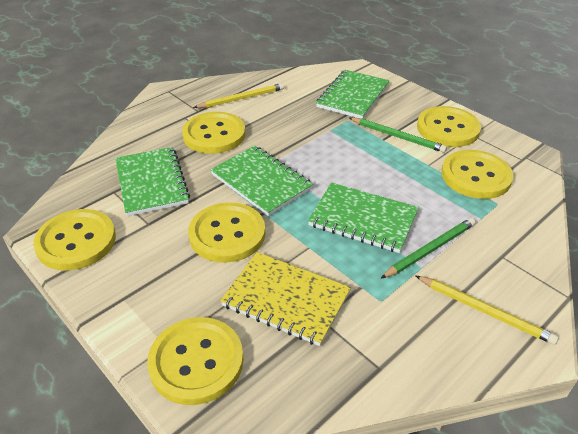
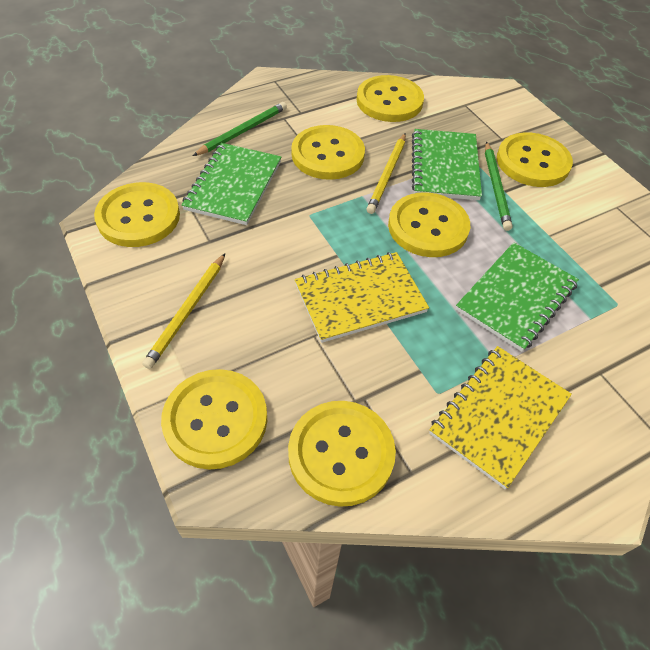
green notebook: [115,147,190,216] [210,146,313,216] [308,183,419,253] [316,70,389,119] = 4 -> [181,143,281,225] [412,129,482,200] [456,242,579,352] = 3
yellow button: [33,209,116,270] [147,317,244,405] [182,112,245,154] [188,202,265,263] [417,106,481,147] [442,150,514,199] = 6 -> [94,182,180,247] [161,369,267,470] [288,401,396,507] [291,125,365,180] [357,75,424,122] [388,192,470,257] [497,132,573,187] = 7
yellow notebook: [220,252,351,346] = 1 -> [295,252,429,343] [429,346,572,489] = 2

